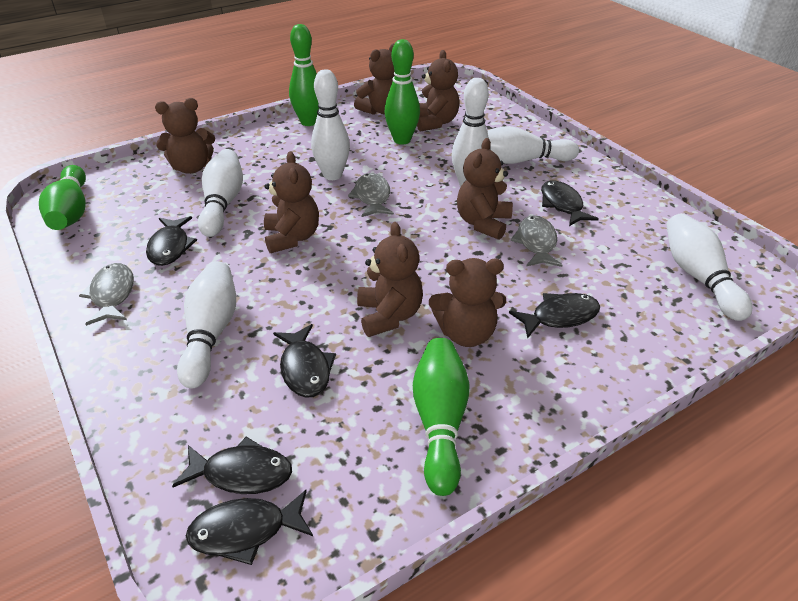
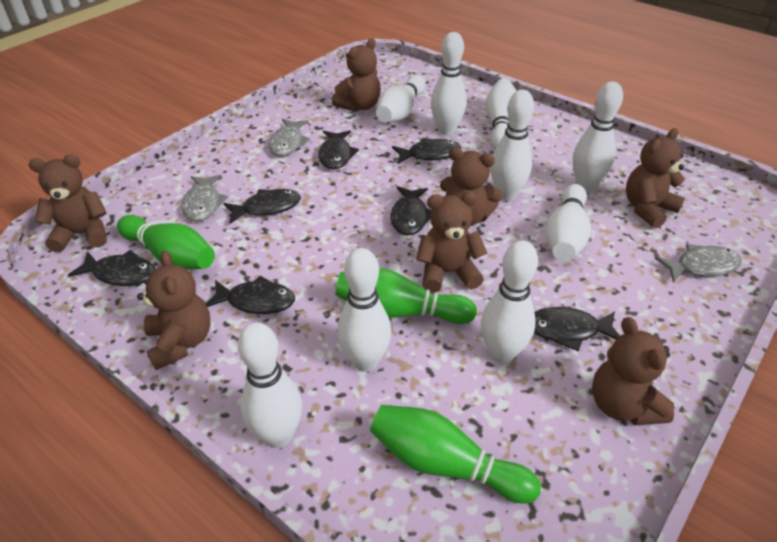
black fish: [146,216,197,266] [172,437,292,494] [186,490,313,565] [273,324,336,398] [509,293,600,339] [541,180,599,226] = 6 -> [68,250,155,286] [206,276,295,314] [223,189,301,224] [318,131,359,169] [391,186,431,236] [392,138,461,164] [534,307,620,351] = 7
green bowling pin: [39,165,86,230] [289,24,319,126] [384,39,420,145] [413,338,470,496] = 4 -> [117,215,215,270] [335,268,477,324] [370,405,541,504] = 3
white bowling pin: [177,261,236,388] [198,149,243,237] [311,69,350,180] [452,78,491,187] [487,126,579,164] [666,213,752,321] = 6 -> [238,322,302,448] [337,248,391,372] [376,75,426,123] [431,32,467,135] [481,240,538,364] [485,78,517,150] [491,90,534,201] [545,184,591,261] [573,81,623,192] = 9

